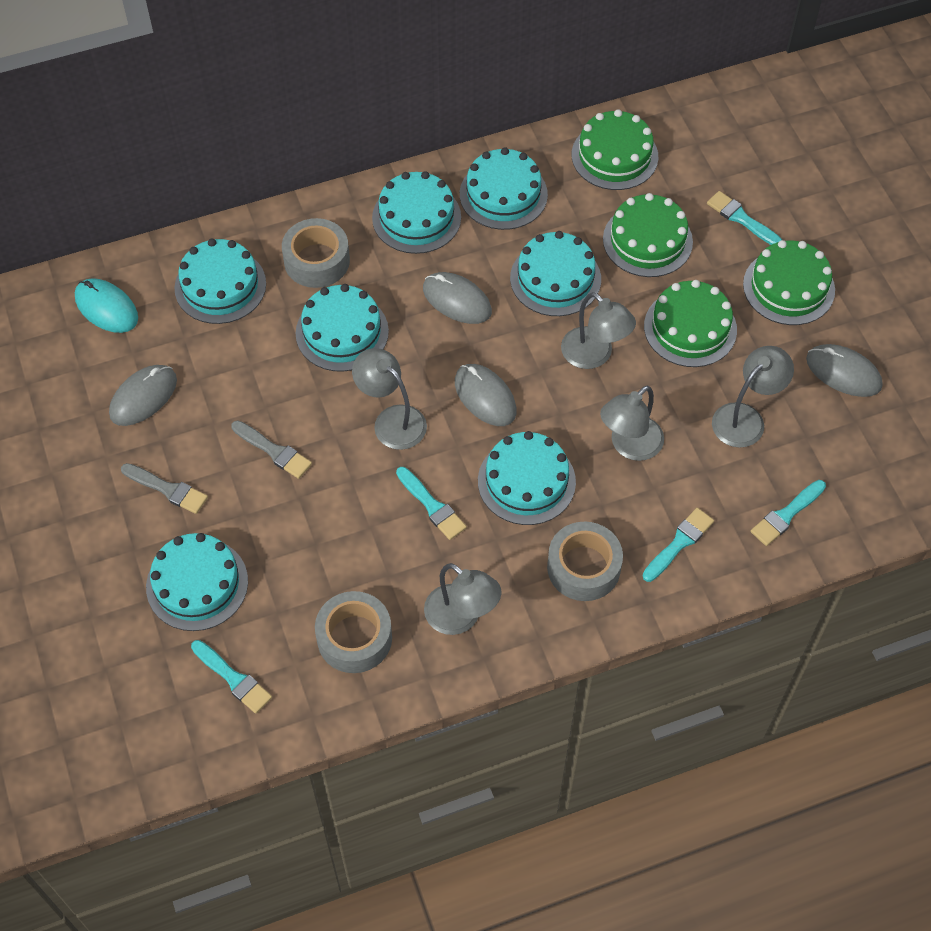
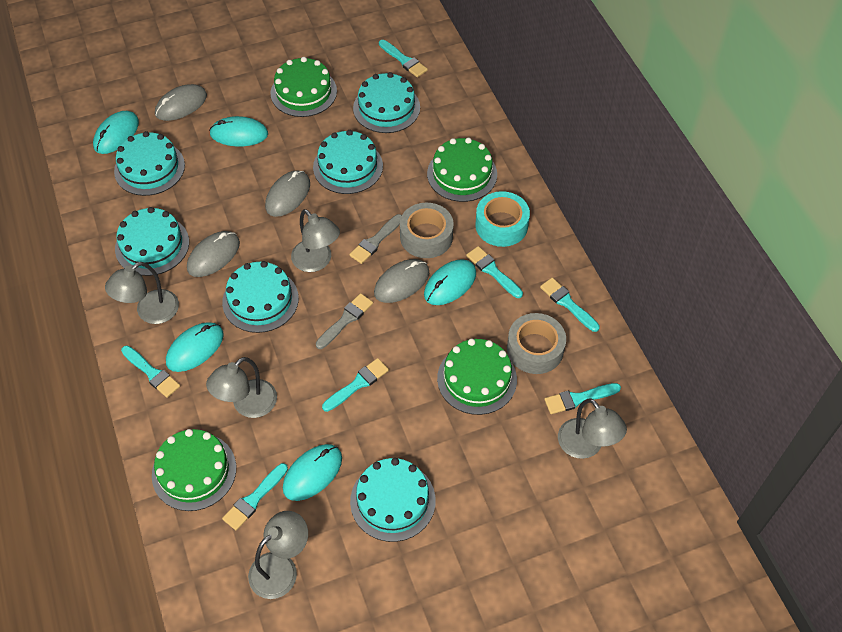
grey tape: [282,218,350,288] [315,591,392,673] [547,522,623,601] = 3 -> [400,203,454,258] [507,313,566,374] = 2
turquoise brush: [191,640,272,714] [396,467,467,540] [643,508,714,582] [707,191,782,245] [751,480,826,546] = 5 -> [121,346,180,398] [222,463,288,530] [322,358,389,412] [379,40,428,77] [466,246,523,298] [540,278,600,332] [544,383,621,414] = 7
turquoise cake: [146,533,248,631] [174,238,266,324] [296,284,389,372] [372,171,461,254] [460,147,548,230] [478,431,576,525] [510,231,601,316] = 7 -> [114,131,185,196] [115,207,189,276] [222,261,299,333] [313,130,383,194] [350,458,436,542] [353,72,420,133] = 6
turquoise mouse: [75,278,138,333] = 1 -> [93,111,139,154] [166,322,224,372] [209,116,268,147] [283,444,342,501] [424,259,476,305] = 5
turquoise tape: none = 0 -> [475,191,530,247] = 1

